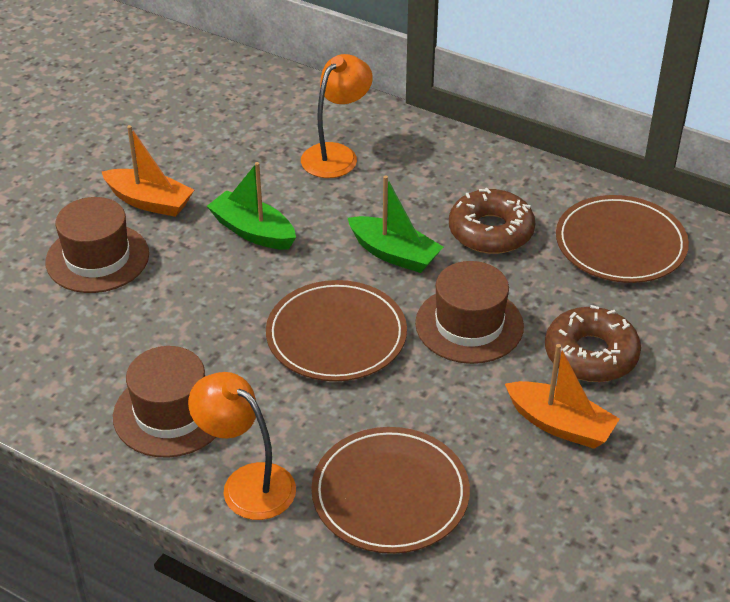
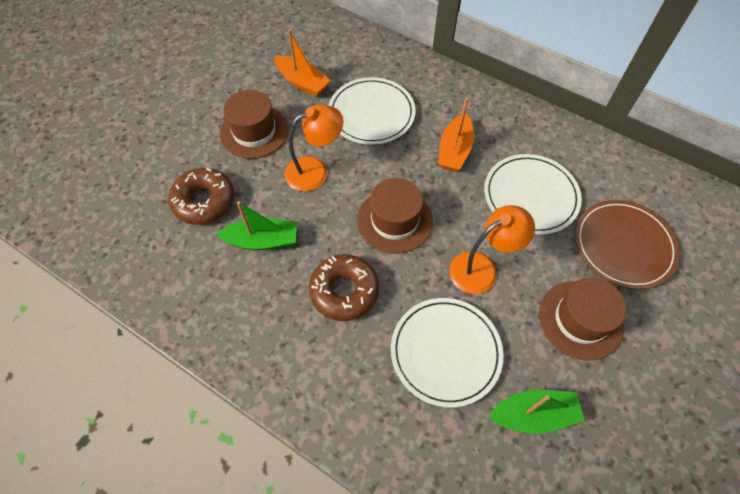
brown plate: [266,280,407,381] [311,427,470,554] [556,195,689,283] = 3 -> [575,200,679,289] = 1
white plate: none = 0 -> [328,77,416,145] [391,298,503,407] [484,154,582,235] = 3

